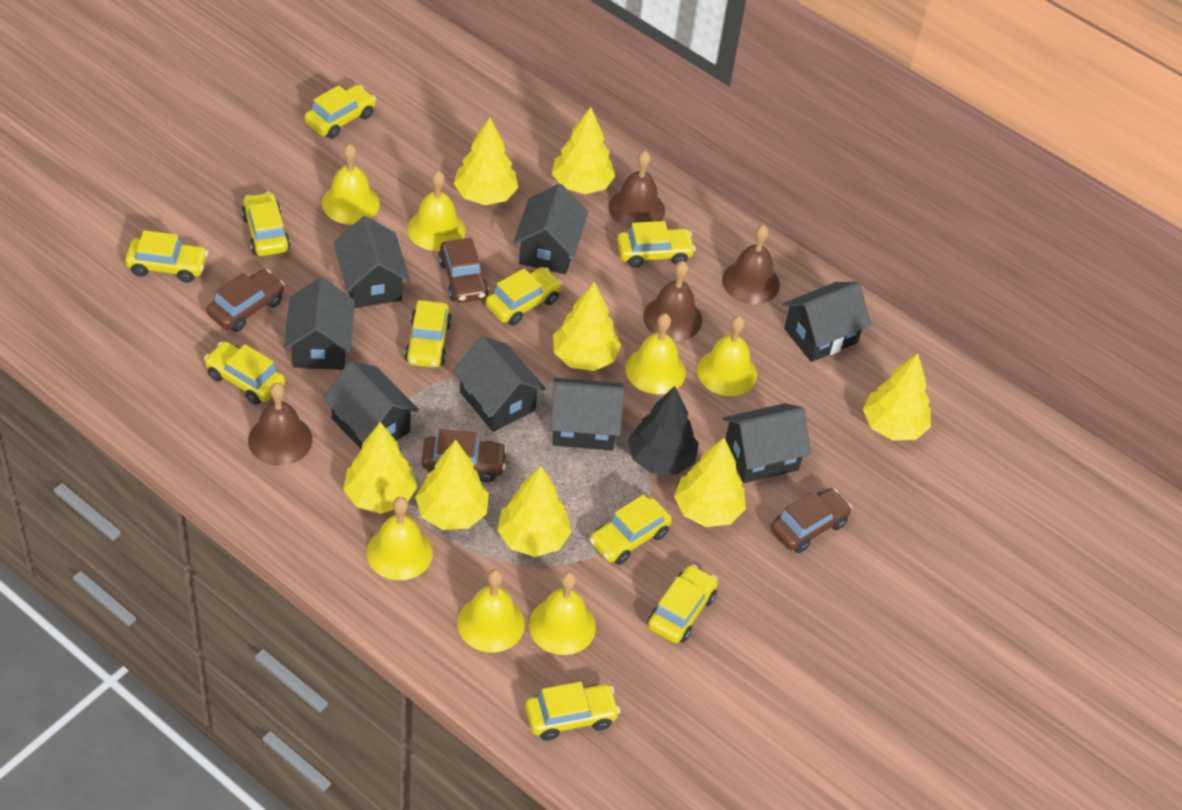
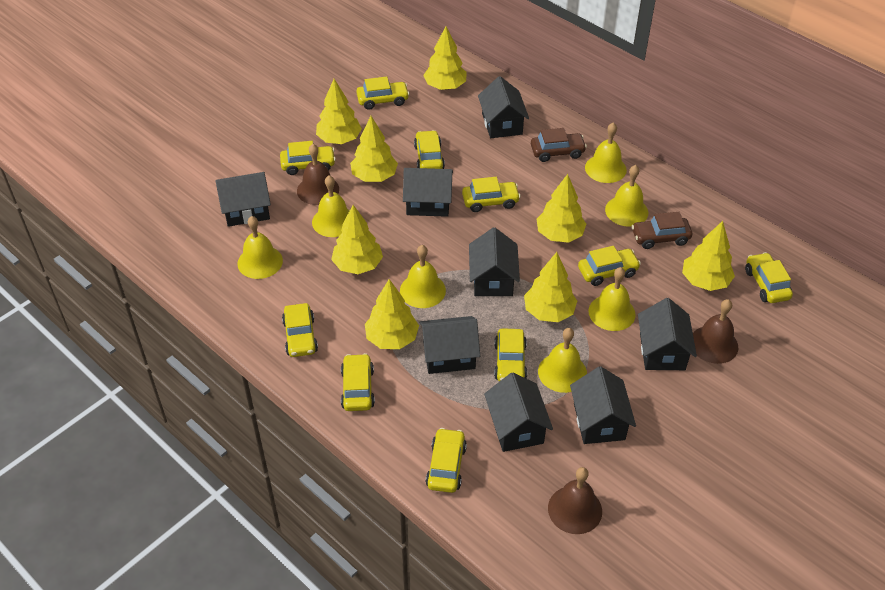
black tree: [628,386,699,475] = 1 -> none = 0
brown bell: [248,382,312,466] [608,150,665,229] [643,261,702,341] [722,225,780,304] = 4 -> [297,144,339,205] [548,467,602,534] [693,299,738,364] = 3
brown car: [207,269,285,332] [421,429,507,482] [438,237,489,303] [770,488,852,553] = 4 -> [531,128,587,162] [632,212,692,249] = 2

